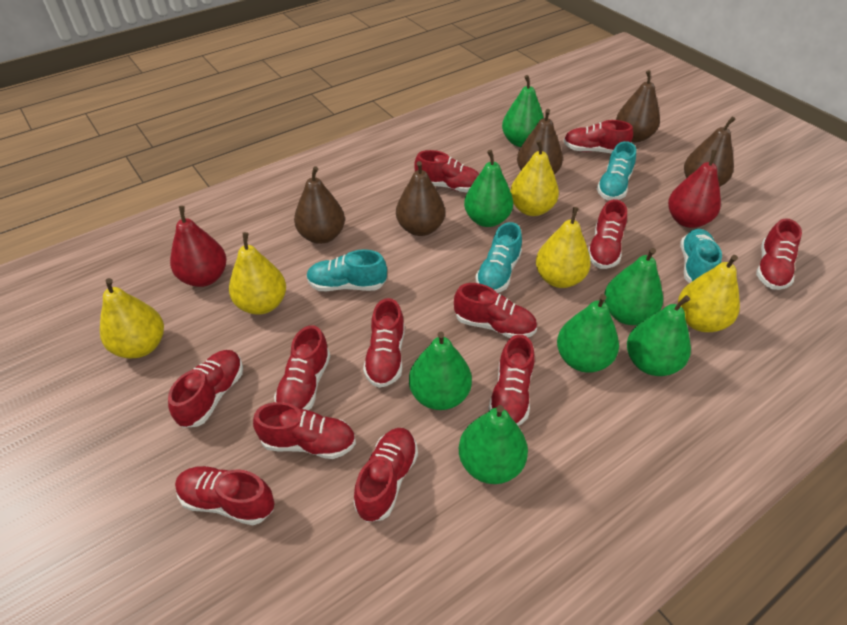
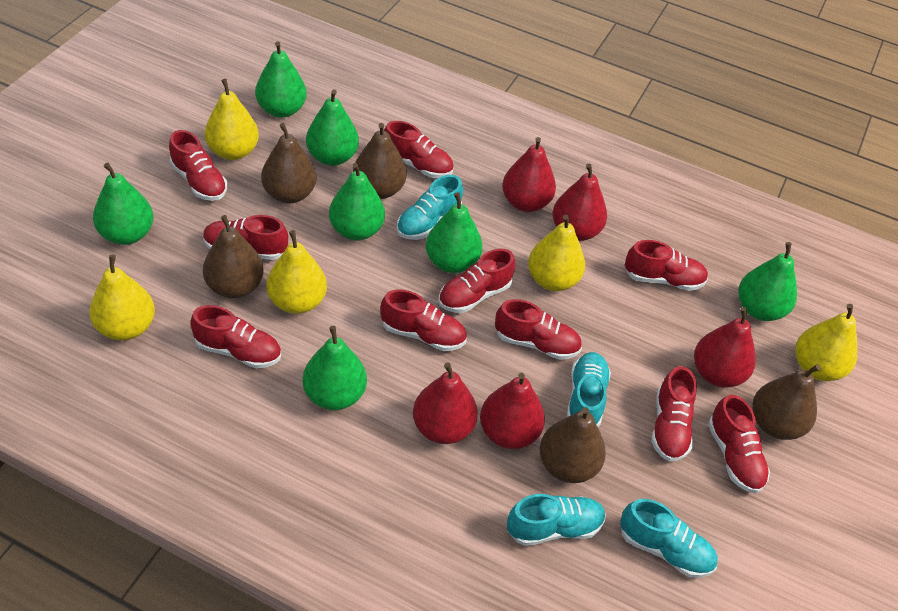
red pear: [170,206,226,287] [668,150,721,228] = 2 -> [413,362,478,444] [480,373,545,449] [502,137,556,212] [553,164,607,241] [694,307,756,388] = 5
red shoe: [168,350,243,428] [175,466,275,525] [253,402,356,459] [274,325,330,410] [354,428,418,522] [363,298,405,388] [414,150,479,192] [454,283,537,338] [488,334,534,426] [564,120,633,154] [588,199,627,269] [756,218,802,290] = 12 -> [169,130,227,201] [190,305,281,369] [203,215,288,260] [380,289,467,351] [384,121,454,178] [438,249,515,313] [495,299,582,360] [624,240,708,291] [651,366,697,462] [708,395,770,493] = 10

